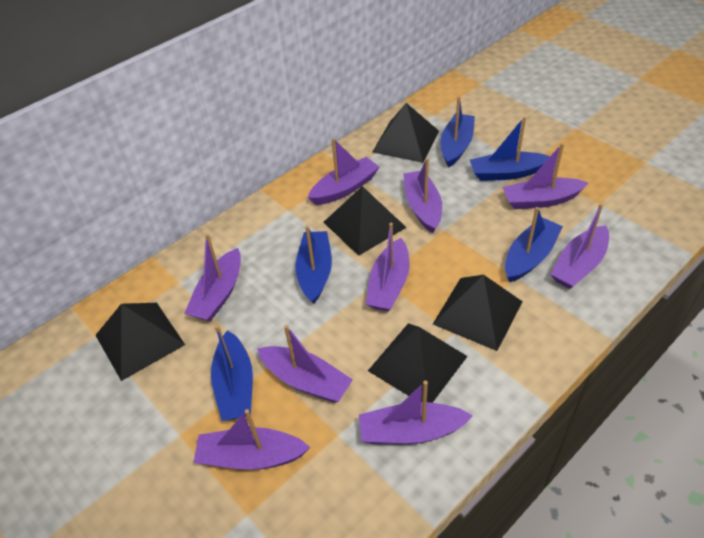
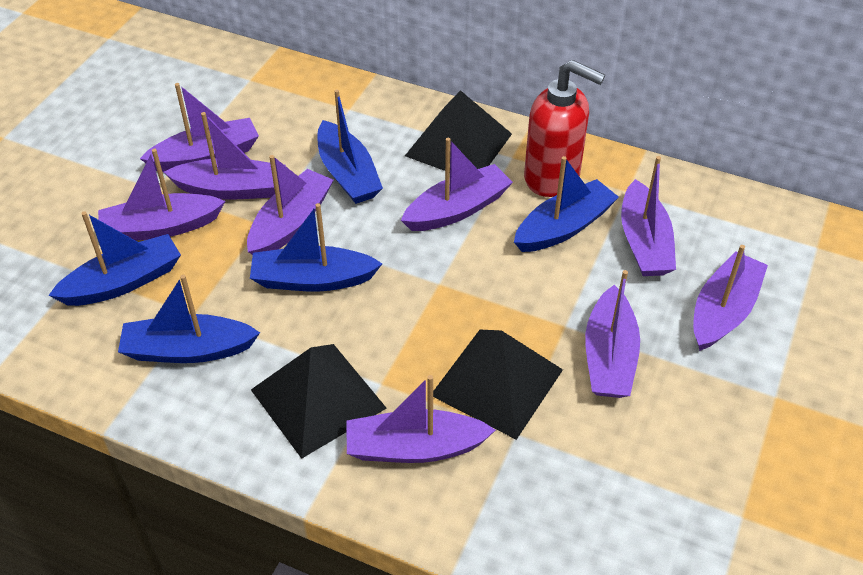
black pyramid: [95,303,185,381] [323,186,407,256] [368,323,468,403] [372,103,439,163] [433,275,523,351] = 5 -> [251,344,387,459] [405,90,512,171] [433,330,563,440] = 3
red soap dispenser: none = 0 -> [524,60,605,197] = 1

